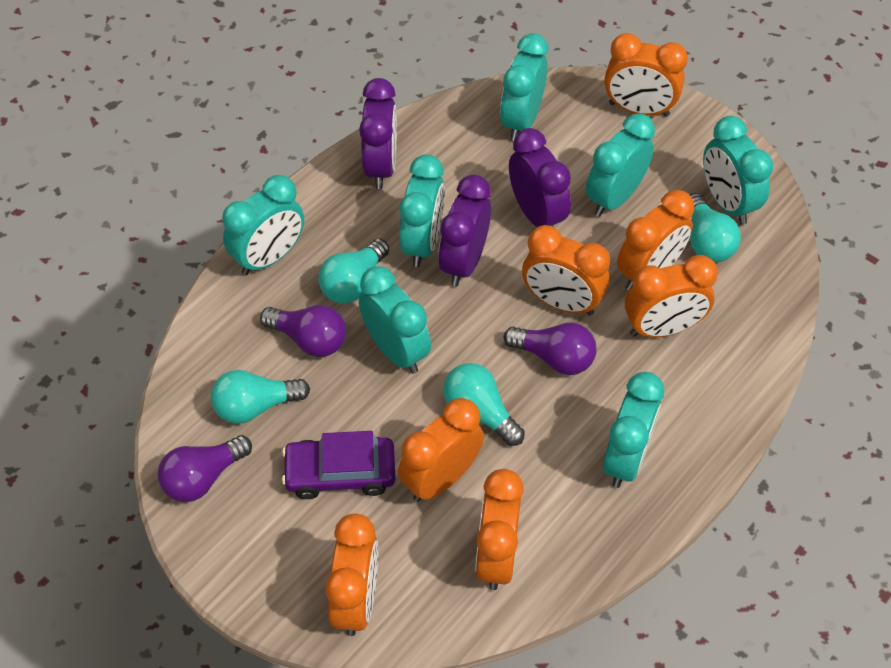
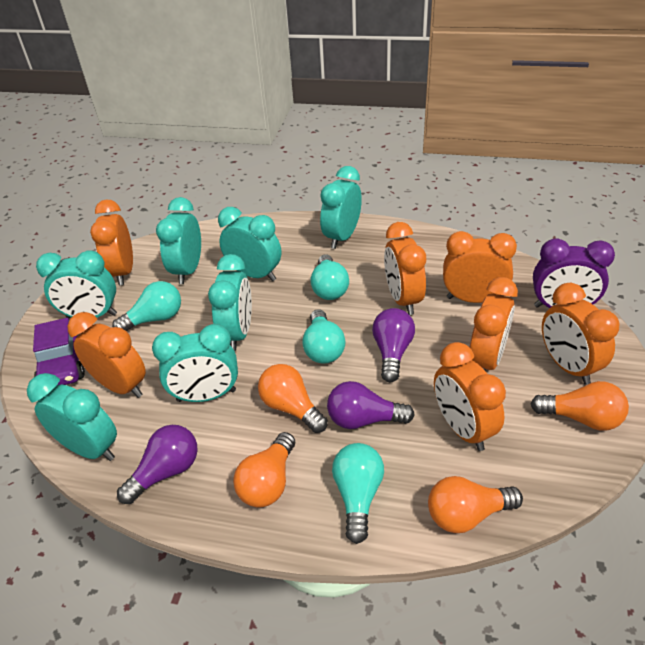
orange light bulb: none = 0 -> [233,432,295,508] [258,364,328,433] [428,476,523,533] [531,381,629,431] = 4
purple clock: [359,78,397,189] [438,175,491,286] [509,128,571,227] = 3 -> [533,239,615,308] = 1

